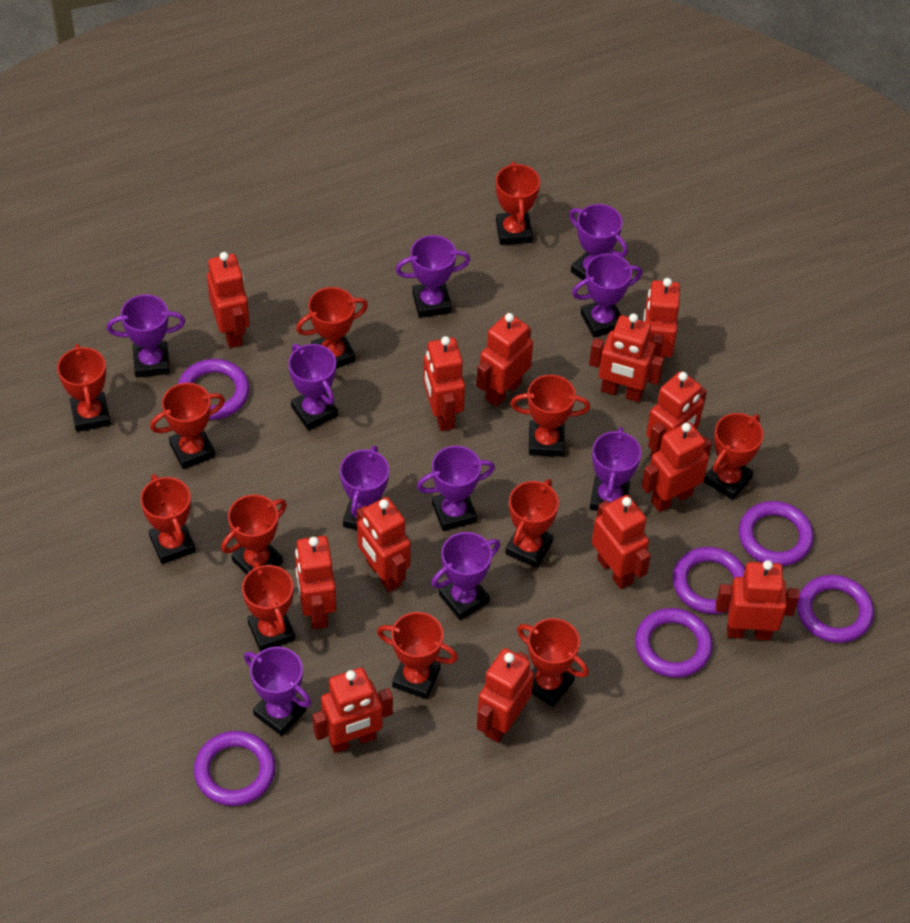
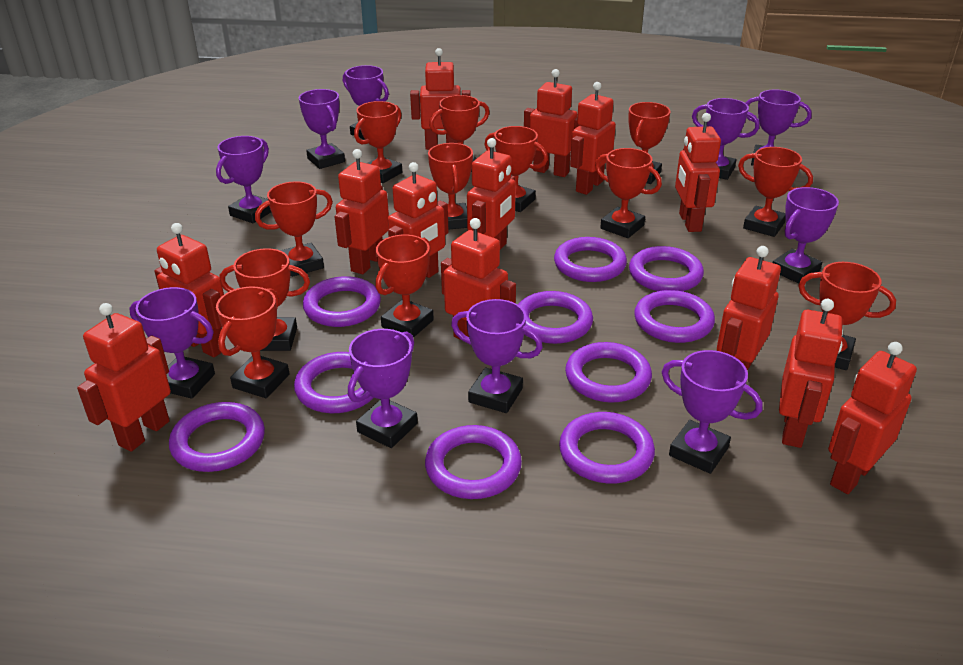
purple ring: [178,359,249,420] [194,731,275,806] [635,608,713,678] [673,547,745,614] [739,501,814,566] [797,575,874,643] = 6 -> [169,402,265,472] [294,352,374,413] [303,276,381,327] [425,425,522,499] [518,291,593,344] [554,237,627,282] [559,412,655,484] [565,342,652,403] [629,246,704,291] [634,290,715,343] = 10

